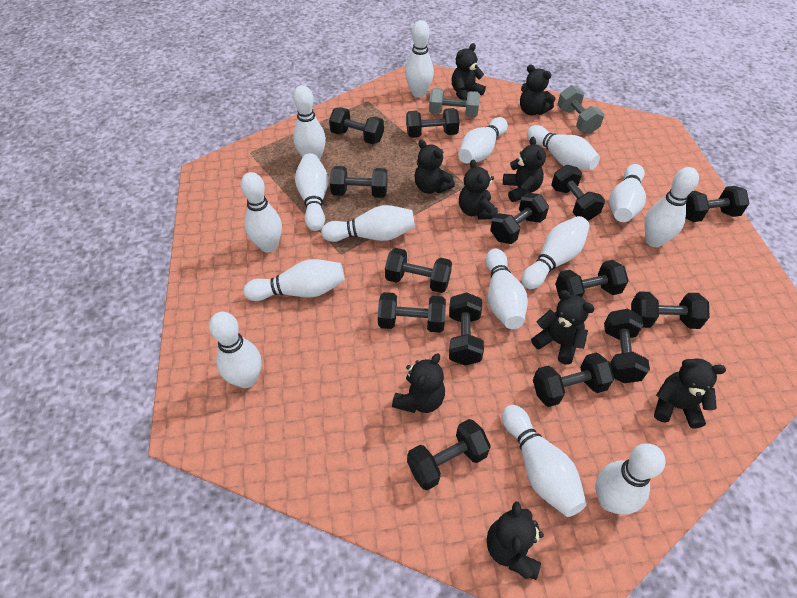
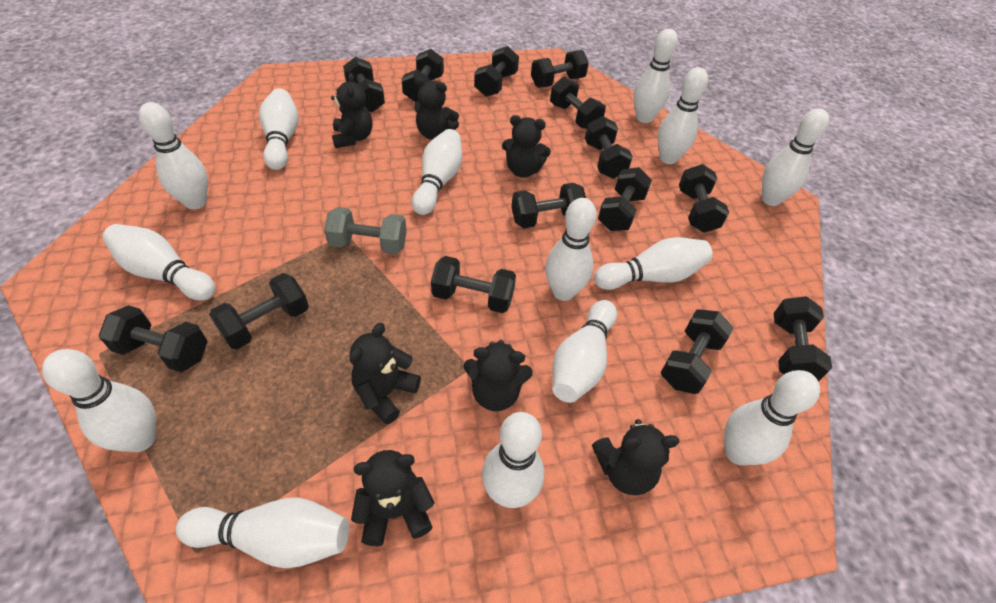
black teddy bear: [392,353,445,413] [414,140,455,194] [452,43,486,100] [459,159,498,219] [487,501,544,580] [503,137,546,202] [520,65,556,115] [531,290,595,365] [654,358,726,428] = 9 -> [331,73,372,148] [349,323,421,425] [351,450,435,546] [414,77,459,140] [464,340,533,411] [502,115,551,178] [592,419,680,495] = 7
grey dumbbell: [429,88,480,117] [557,85,604,134] = 2 -> [324,207,407,255] = 1
white bowling pin: [209,312,261,388] [241,172,282,252] [243,259,345,301] [293,85,326,160] [295,153,328,231] [321,205,415,242] [405,20,434,97] [458,117,508,164] [485,249,528,329] [502,405,587,517] [521,216,590,289] [527,125,600,170] [596,443,666,515] [609,164,646,222] [645,167,699,247] = 15 -> [42,349,156,452] [102,224,216,300] [139,102,208,209] [176,497,349,568] [259,88,299,170] [412,129,462,215] [482,412,544,508] [545,198,597,301] [552,300,617,403] [594,237,713,290] [634,29,678,123] [658,67,708,164] [724,370,820,465] [762,108,829,206] = 14

